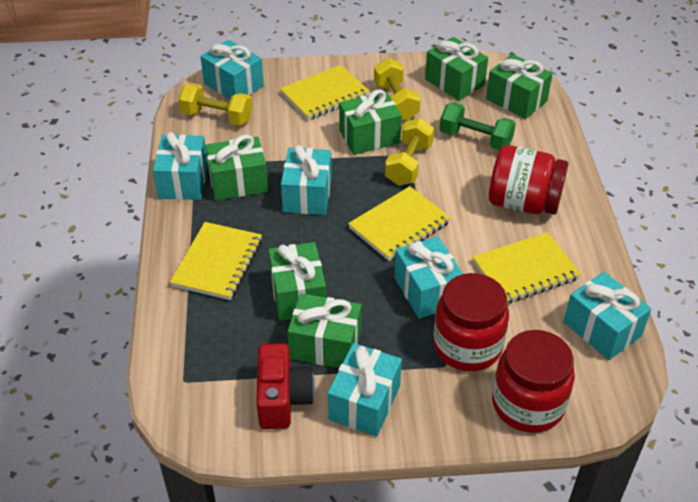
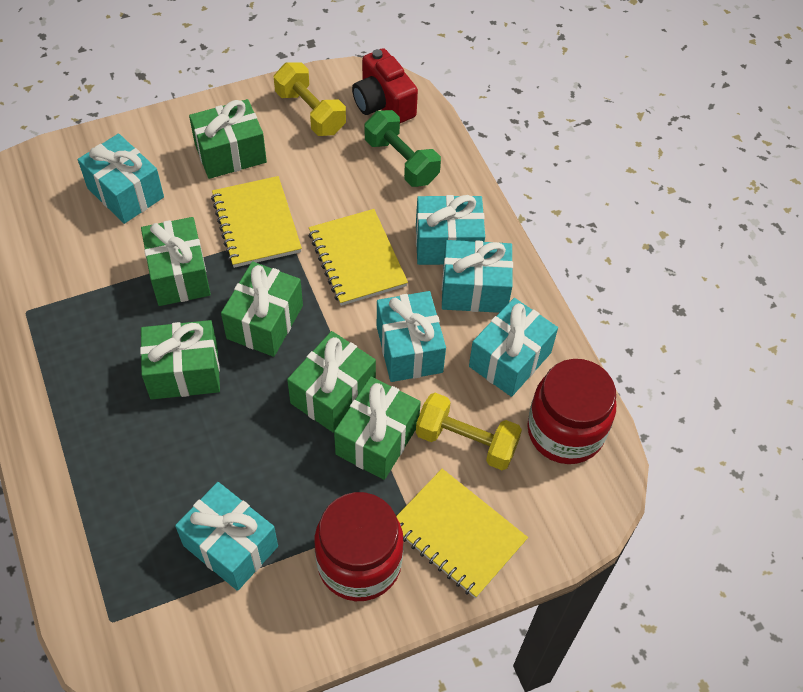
red jar: [433,273,509,371] [489,145,568,215] [492,330,575,433] = 3 -> [315,492,404,601] [527,359,616,464] = 2
yellow dumbbell: [178,83,253,126] [374,58,421,121] [385,118,434,186] = 3 -> [274,62,346,136] [416,393,522,470] = 2
yellow notebook: [170,222,262,300] [280,65,370,120] [348,186,451,261] [473,232,581,303] = 4 -> [211,176,302,268] [309,209,408,306] [396,469,528,598] = 3

